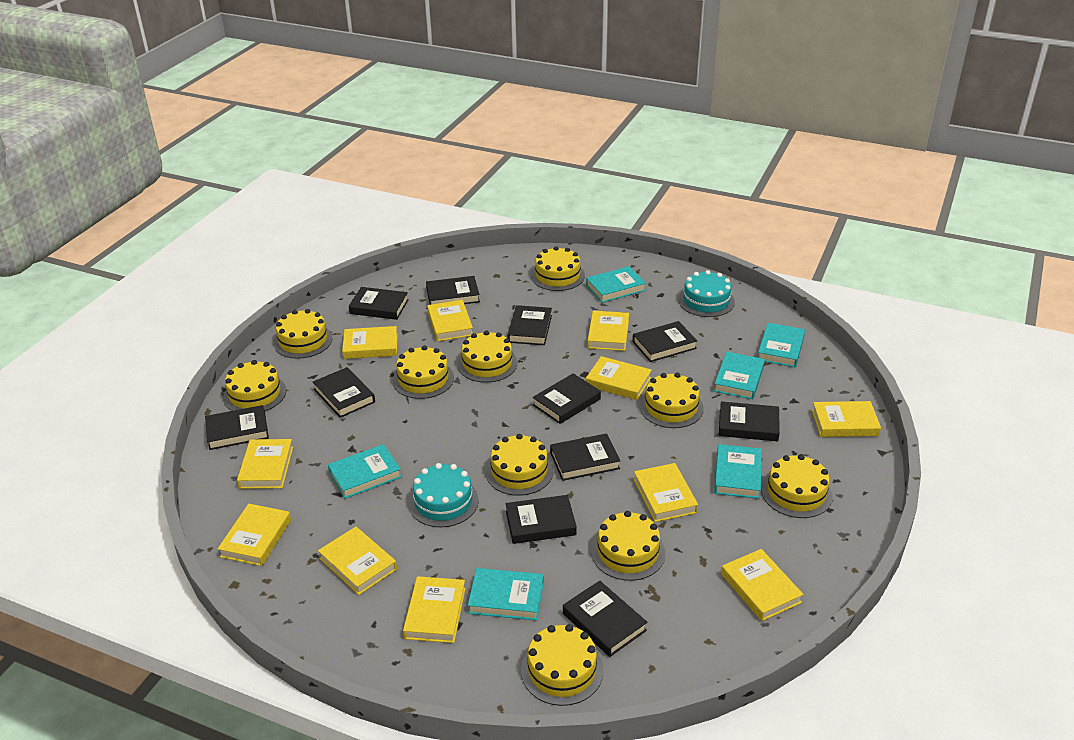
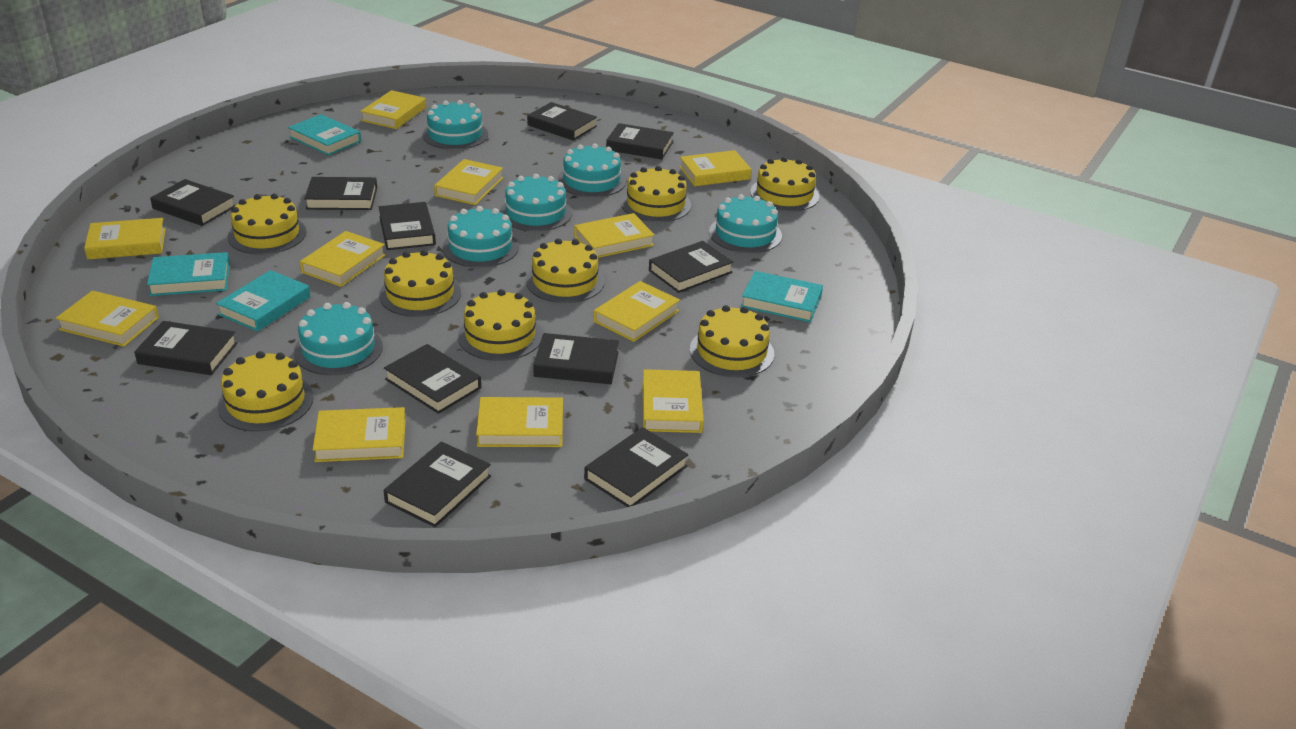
turquoise book: [328,444,402,499] [468,568,544,621] [586,266,646,303] [714,352,765,400] [714,444,762,499] [758,323,805,367] = 6 -> [147,252,230,296] [216,270,311,332] [288,114,361,156] [741,271,823,322] = 4
turquoise cake: [409,463,479,527] [678,270,735,317] = 2 -> [294,302,383,375] [422,100,488,150] [442,206,519,268] [500,174,572,231] [557,144,626,197] [709,194,782,253] = 6
yellow cake: [223,360,286,411] [274,309,333,359] [393,345,454,399] [457,331,518,383] [486,434,553,496] [521,624,603,706] [531,246,585,291] [591,511,665,581] [640,373,704,428] [761,454,833,518] = 10 -> [217,351,314,432] [227,194,306,254] [379,250,461,317] [458,289,543,361] [526,238,605,303] [621,166,691,222] [690,305,774,378] [750,157,819,212] = 8

